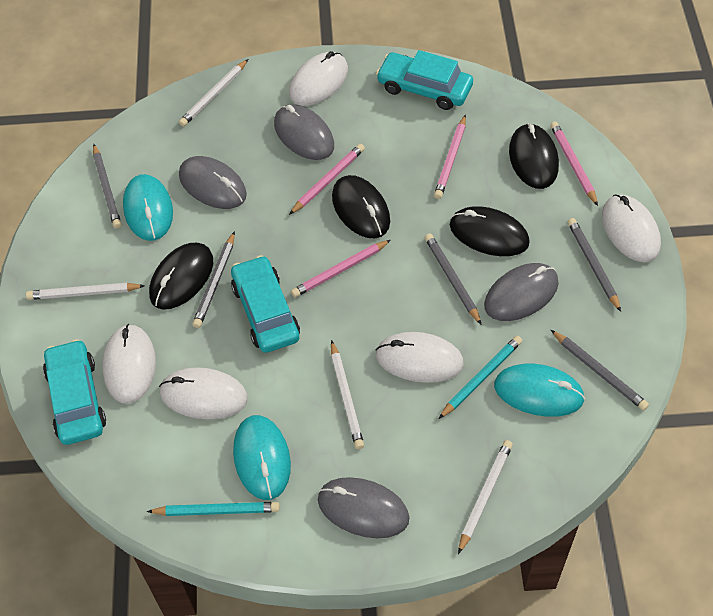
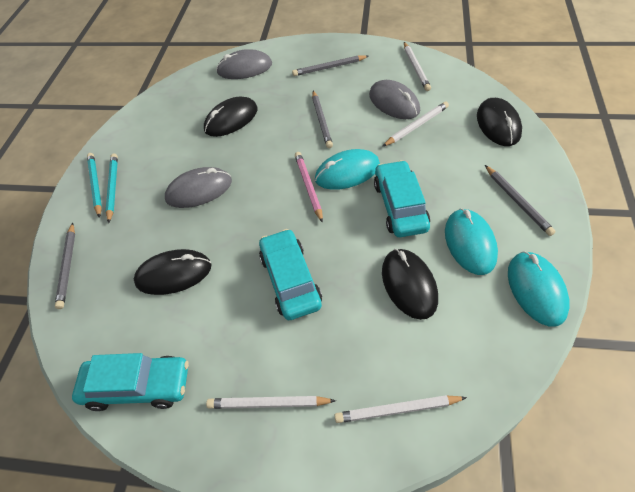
grey mouse: [179,156,247,209] [274,104,334,160] [318,477,409,538] [484,263,559,321] = 4 -> [165,167,232,208] [216,49,272,79] [369,80,420,119] = 3
grey pencil: [93,144,121,229] [192,231,235,328] [425,233,482,325] [551,330,649,411] [568,218,621,312] = 5 -> [55,223,75,309] [292,55,369,76] [312,91,333,148] [485,165,556,236] = 4
pink pencil: [289,144,365,215] [291,240,391,297] [434,114,466,199] [550,121,598,206] = 4 -> [295,152,323,223] = 1
white mouse: [102,324,156,404] [159,367,248,419] [289,51,348,106] [376,332,464,383] [602,194,661,262] = 5 -> none = 0

